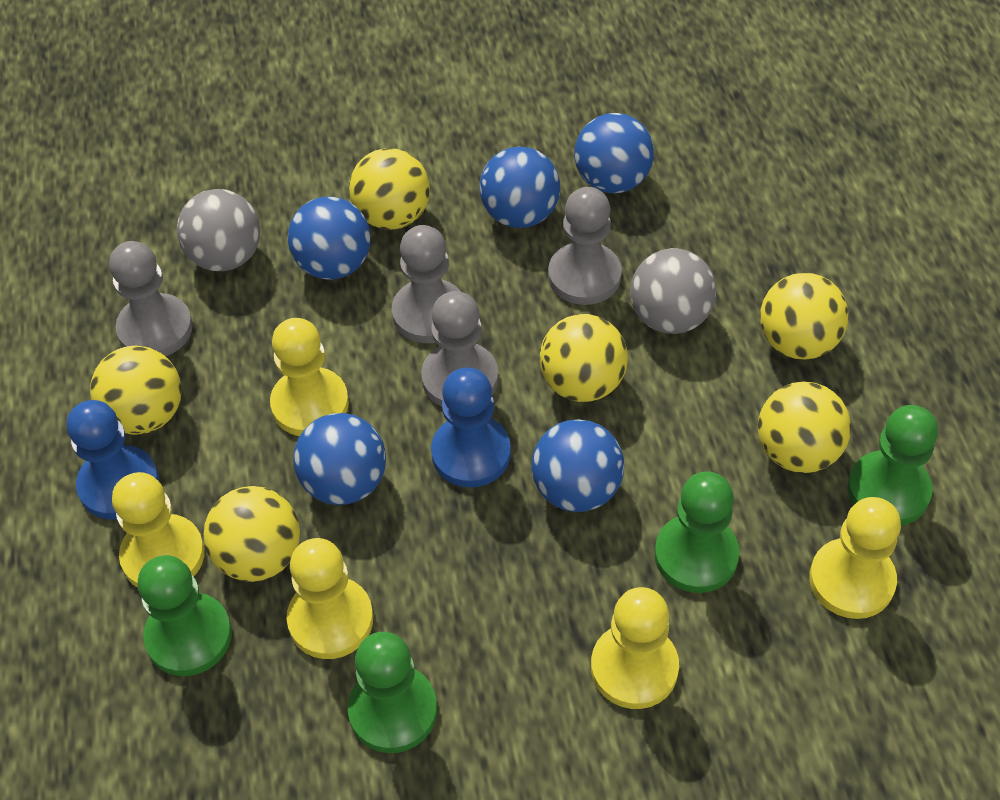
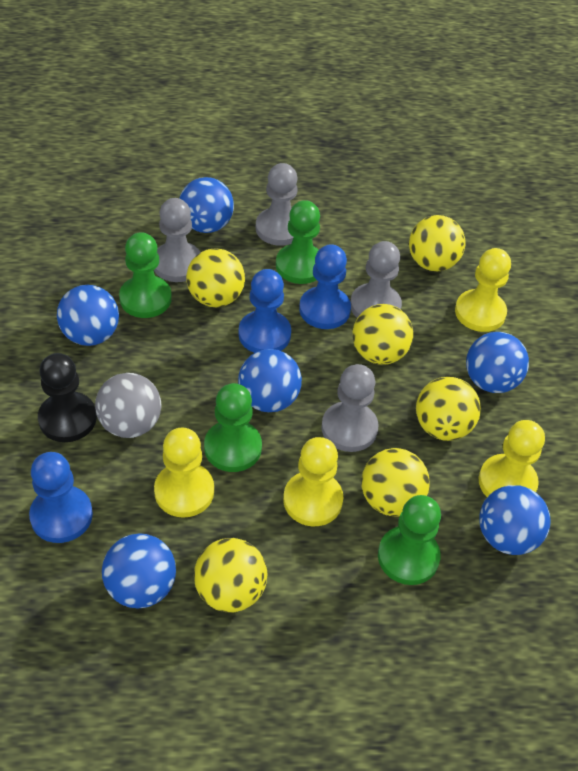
black pawn: none = 0 -> [38,353,97,442] = 1
blue ball: [288,196,371,280] [293,413,386,505] [479,146,560,228] [532,419,624,512] [574,113,654,193] = 5 -> [57,285,119,346] [102,533,176,609] [179,177,234,233] [238,349,302,412] [466,332,529,393] [479,485,551,555] = 6
blue pawn: [67,400,159,520] [431,368,511,487] = 2 -> [29,452,93,543] [239,269,291,353] [299,244,351,329] = 3
grey ball: [177,189,260,271] [630,248,716,334] = 2 -> [95,373,161,438] = 1
yellow pawn: [112,472,205,588] [270,318,349,436] [287,538,373,659] [591,587,679,709] [809,497,901,619] = 5 -> [154,428,214,518] [283,437,343,526] [455,248,511,332] [479,420,545,497] = 4

